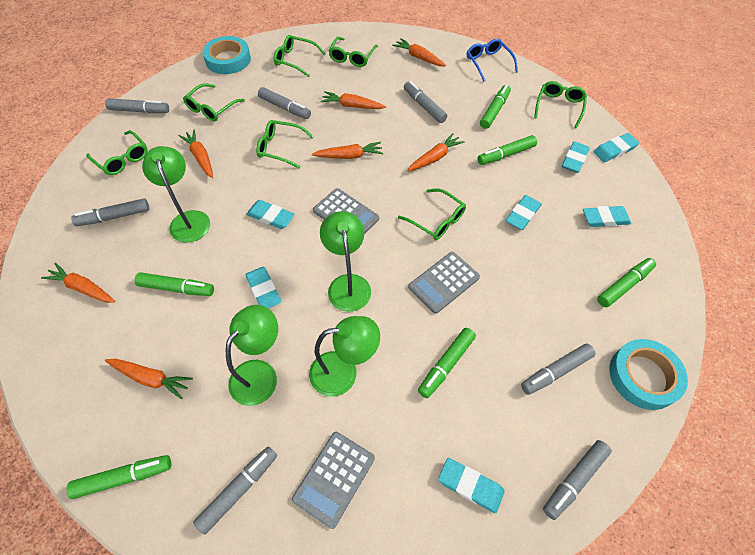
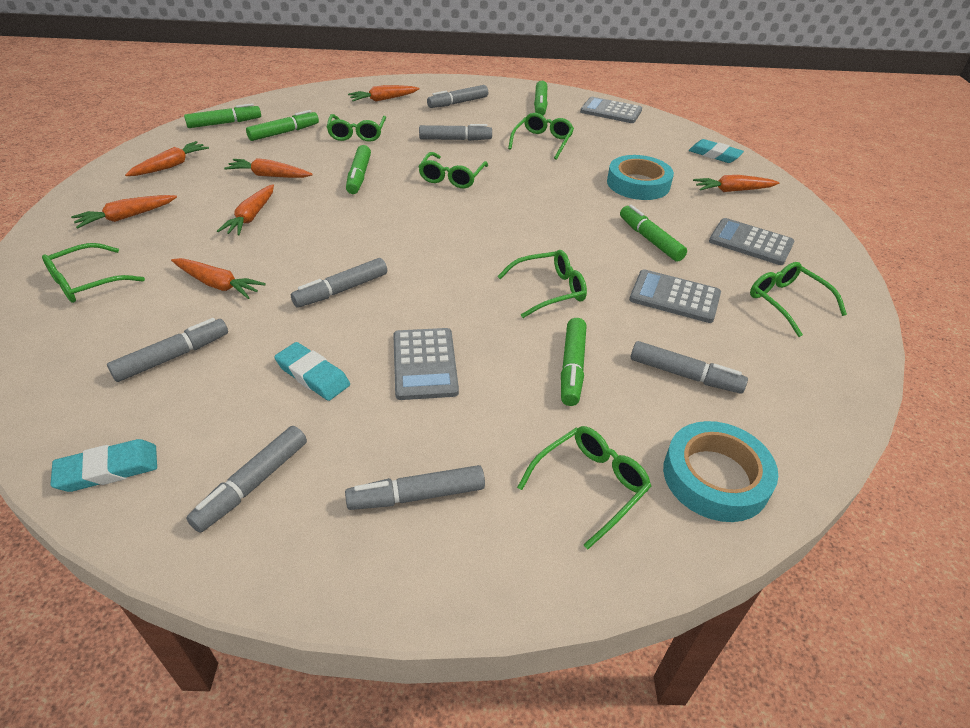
blue glasses: [467,39,518,82] = 1 -> none = 0
green lamp: [142,146,210,243] [226,305,278,406] [309,316,380,396] [320,211,371,312] = 4 -> none = 0
grey calculator: [292,432,375,529] [313,188,379,234] [408,252,480,314] = 3 -> [393,328,459,400] [580,97,642,123] [629,269,721,323] [709,218,794,265] = 4
turquoise eraser: [245,267,281,308] [246,200,295,229] [438,458,504,513] [505,195,542,230] [562,141,590,173] [583,206,631,227] [594,133,639,162] = 7 -> [50,439,157,492] [274,342,350,401] [689,139,744,163] = 3

